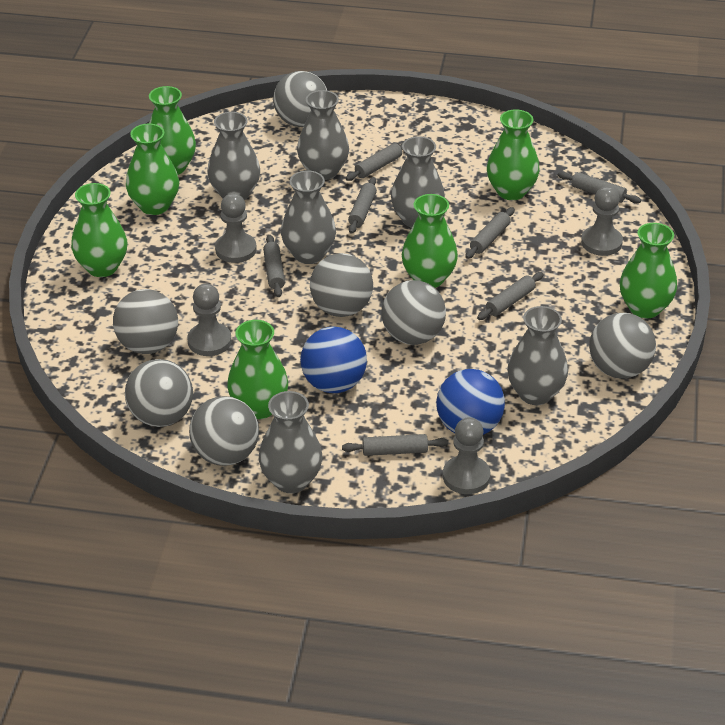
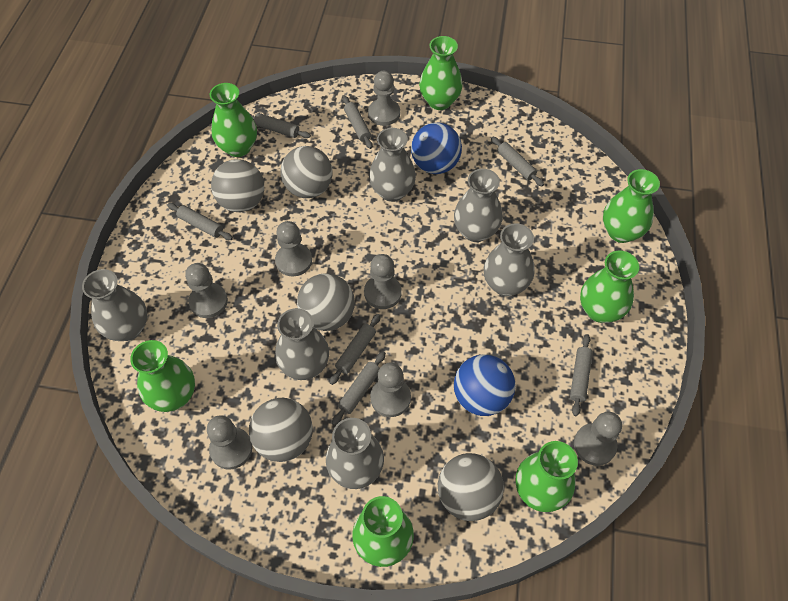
grey ball: [113,289,178,354] [125,359,193,427] [189,396,259,466] [273,71,327,127] [310,253,373,317] [381,280,446,345] [589,313,656,378] = 7 -> [211,159,264,212] [249,398,313,462] [280,146,332,198] [297,273,355,331] [438,453,504,521] = 5
grey pawn: [187,284,231,356] [215,193,257,263] [443,417,491,494] [581,186,623,256] = 4 -> [185,263,228,318] [207,415,253,470] [275,221,312,276] [364,254,402,309] [368,71,400,126] [370,362,411,417] [574,412,622,466] = 7

